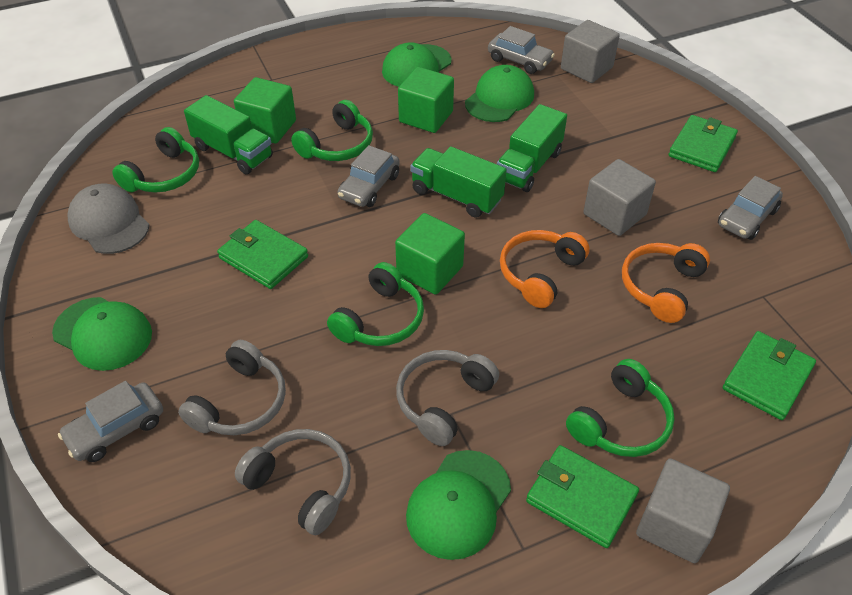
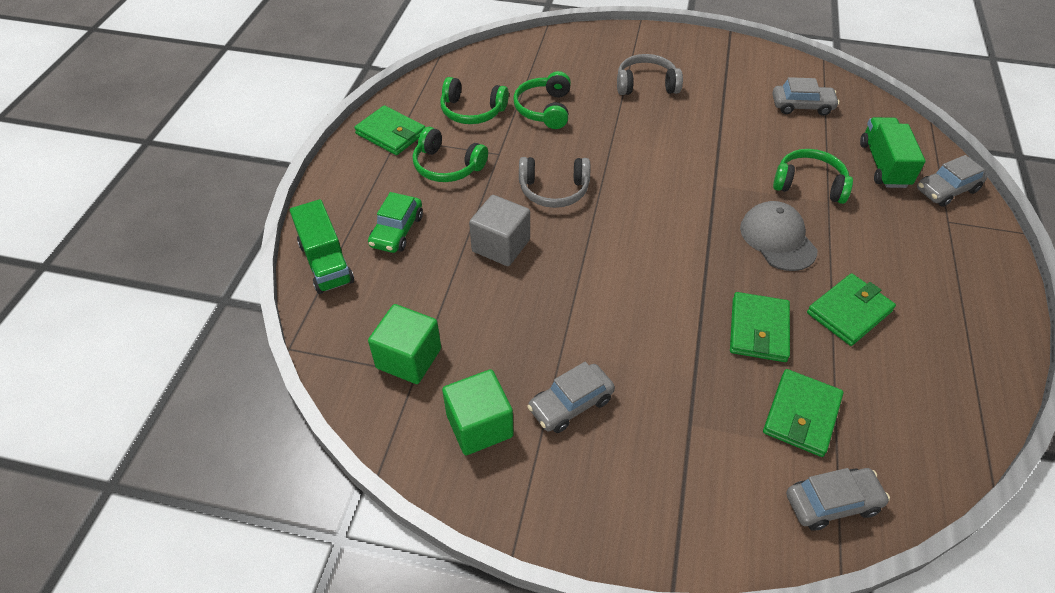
green cap: [52,297,152,371] [382,42,452,87] [406,450,511,560] [465,65,534,122] = 4 -> none = 0
green car: none = 0 -> [368,192,423,253] = 1
green cube: [234,77,296,144] [395,213,465,295] [398,67,454,133] = 3 -> [368,304,441,384] [442,369,514,455] = 2
green truck: [184,95,273,174] [410,146,507,218] [497,104,567,192] = 3 -> [290,199,354,294] [860,117,926,188] = 2
grey cube: [561,20,620,83] [583,159,656,236] [636,458,730,563] = 3 -> [469,195,530,266] = 1
grey headphones: [178,340,286,435] [235,429,351,535] [396,350,499,446] = 3 -> [519,157,590,208] [617,54,683,95] = 2
orange headphones: [500,230,590,308] [622,243,710,323] = 2 -> none = 0

